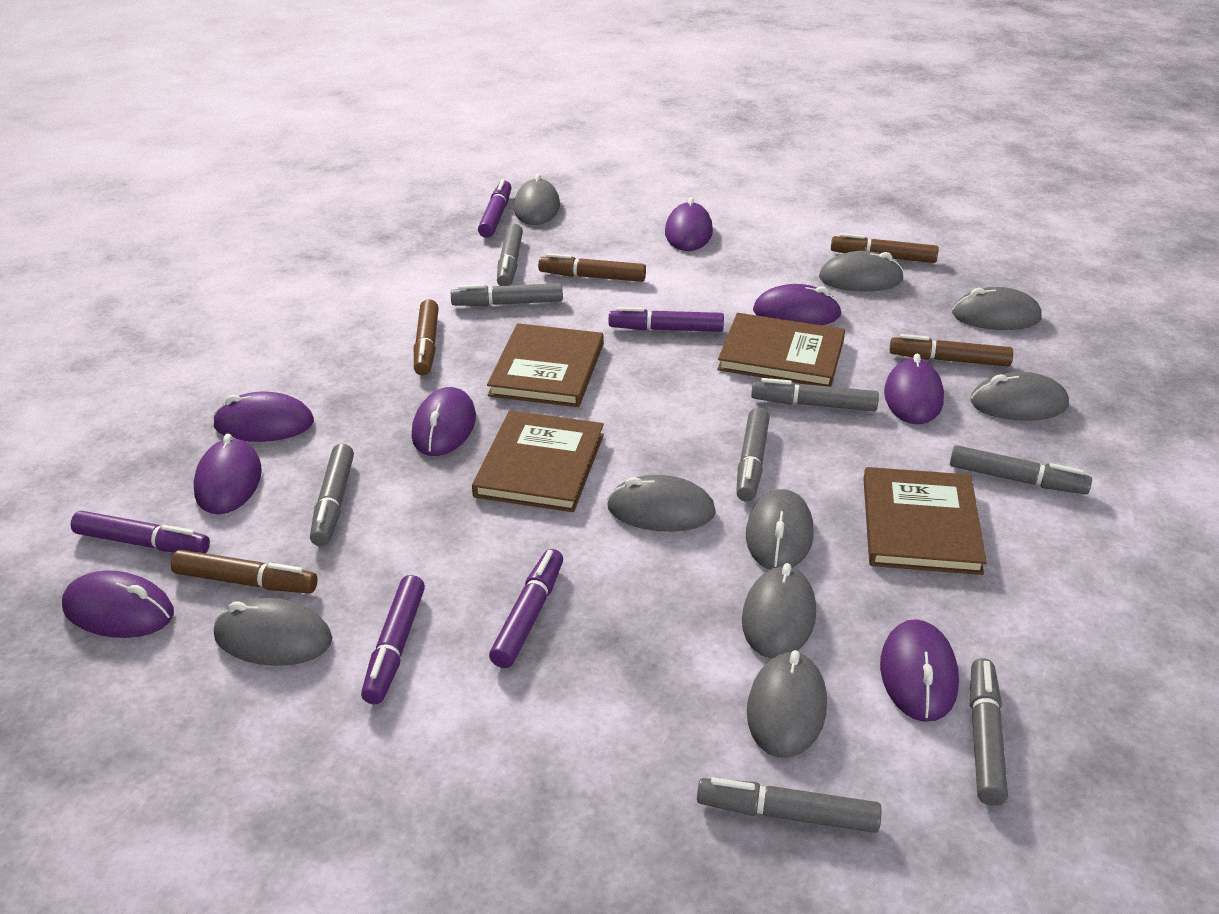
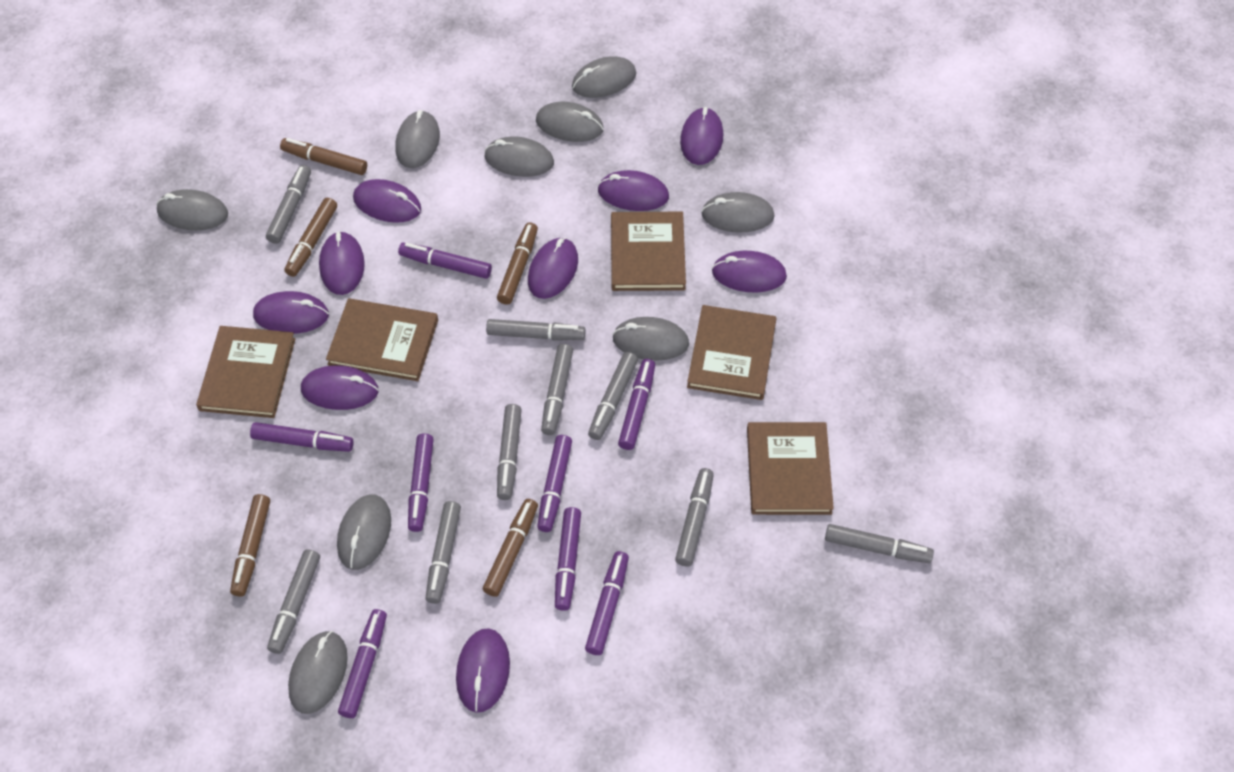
brown book: [472,410,604,512] [487,323,604,407] [717,313,845,387] [863,467,987,575] = 4 -> [196,326,295,418] [326,298,438,381] [611,212,686,291] [687,305,777,400] [747,422,834,515] = 5
grey marker: [310,444,354,546] [451,283,563,306] [497,223,523,286] [697,777,882,833] [736,407,770,502] [751,378,879,411] [950,445,1092,495] [970,658,1008,806] = 8 -> [266,165,311,244] [267,549,320,654] [425,501,461,604] [486,319,586,340] [497,404,522,500] [541,344,573,435] [588,352,638,440] [675,468,714,567] [825,524,934,563] = 9
purple marker: [71,511,210,553] [361,575,425,704] [478,179,511,238] [489,549,563,668] [609,307,724,332] = 5 -> [250,422,354,452] [338,609,387,718] [398,243,492,279] [408,433,434,532] [537,435,572,532] [555,507,581,611] [585,551,629,655] [618,359,655,450] = 8
purple mouse: [62,571,174,638] [193,434,262,514] [213,391,314,442] [412,387,476,456] [665,197,713,251] [753,284,842,325] [880,619,959,722] [884,353,944,424] = 8 -> [253,291,329,334] [301,365,379,410] [319,231,365,295] [353,179,421,223] [456,628,510,713] [528,238,578,299] [598,170,669,211] [680,107,723,165] [712,251,787,292] = 9

